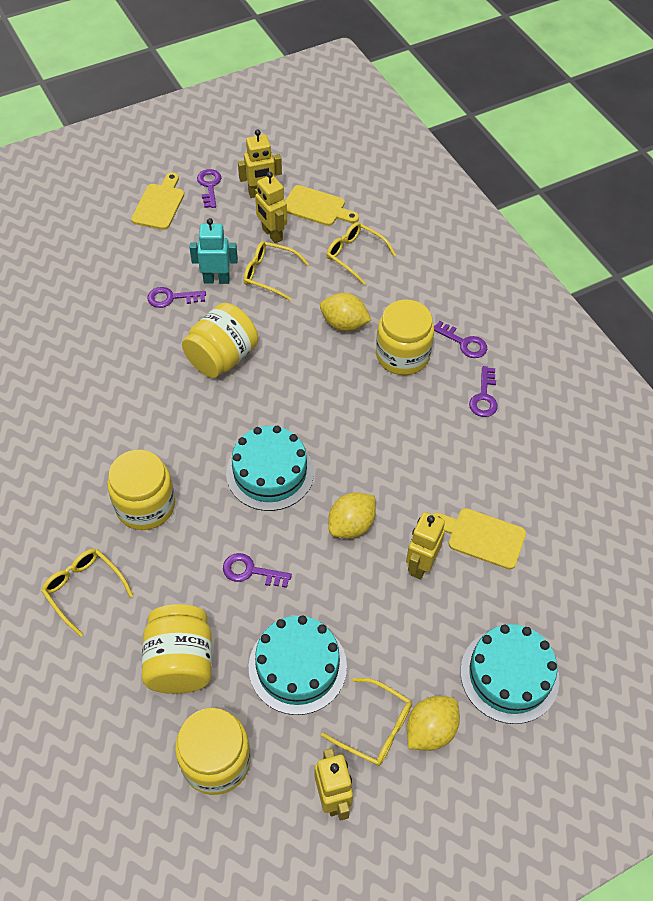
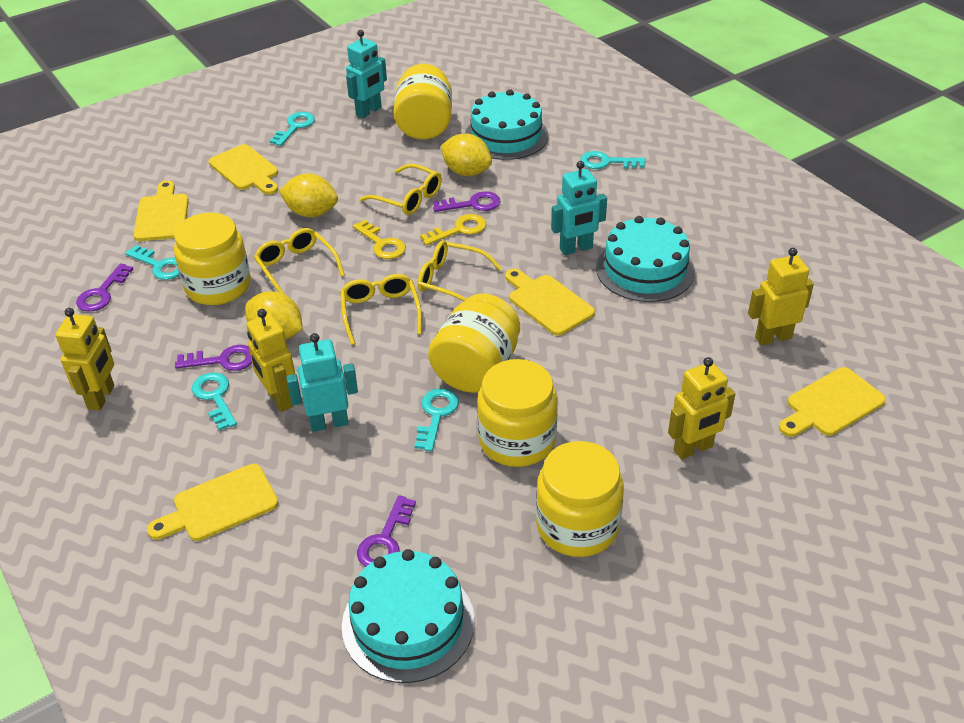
purple key: [147,287,206,308] [197,169,221,208] [223,553,292,588] [434,321,487,358] [469,366,498,417] = 5 -> [76,263,133,312] [175,345,252,371] [357,495,416,567] [433,191,501,212] = 4
turquoise key: none = 0 -> [125,245,180,280] [192,373,237,430] [270,112,315,146] [415,388,459,451] [580,151,646,169] = 5
turquoise robot: [190,218,238,284] = 1 -> [286,333,358,432] [346,30,387,118] [551,161,607,255] = 3
yellow cutting board: [131,172,184,230] [285,185,359,226] [432,508,526,569] = 3 -> [133,180,189,241] [147,464,278,541] [209,144,278,195] [505,269,595,336] [779,367,886,437] = 5
yellow key: none = 0 -> [353,220,406,259] [420,214,486,245] = 2

